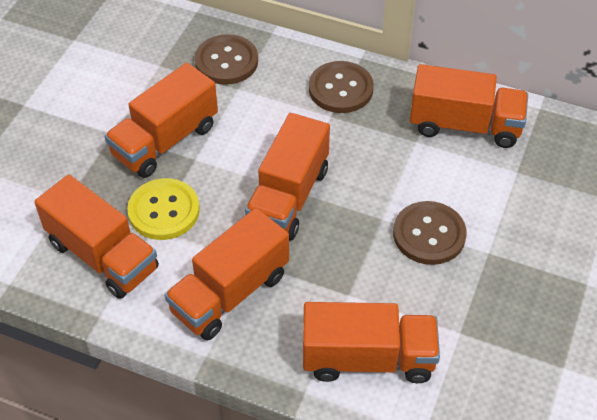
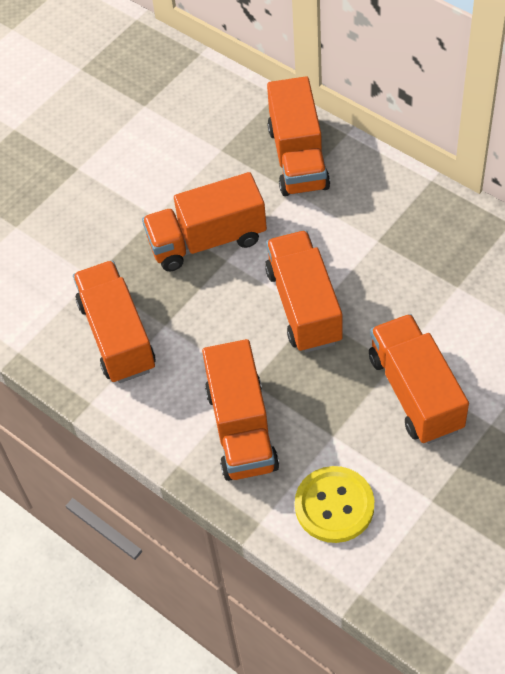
brown button: [195,34,258,85] [309,61,374,113] [393,201,467,265] = 3 -> none = 0

